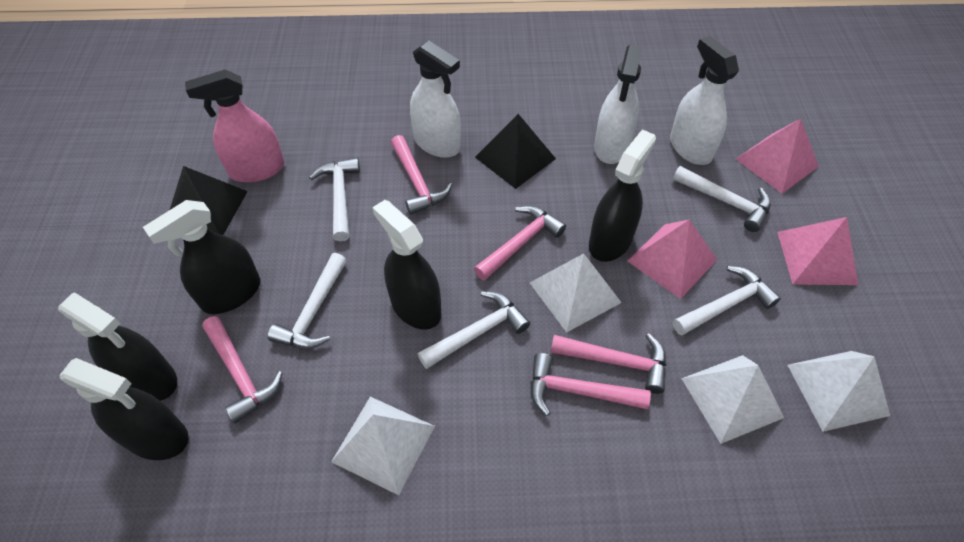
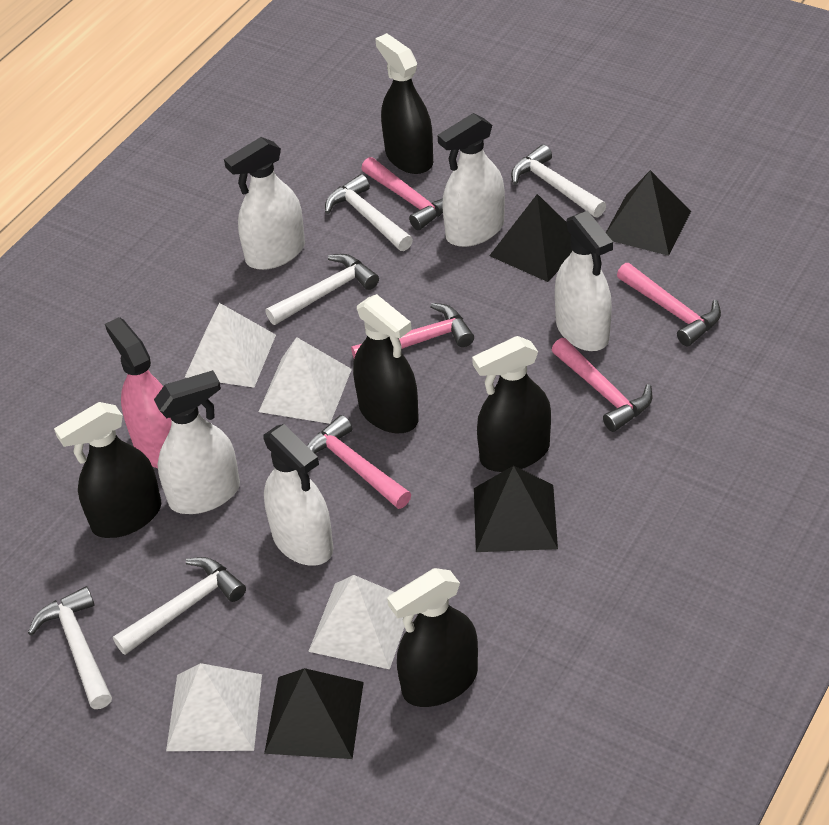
black pyramid: [170,166,248,235] [475,114,556,189] = 2 -> [264,668,364,759] [474,466,558,552] [489,194,572,282] [606,170,691,256] = 4
pink pyramid: [628,220,717,299] [736,119,819,194] [777,217,858,285] = 3 -> none = 0
white spray bottle: [410,41,461,158] [594,45,643,164] [670,36,739,165] = 3 -> [154,370,240,514] [224,137,305,270] [263,424,333,566] [437,113,505,247] [555,210,613,351] = 5

